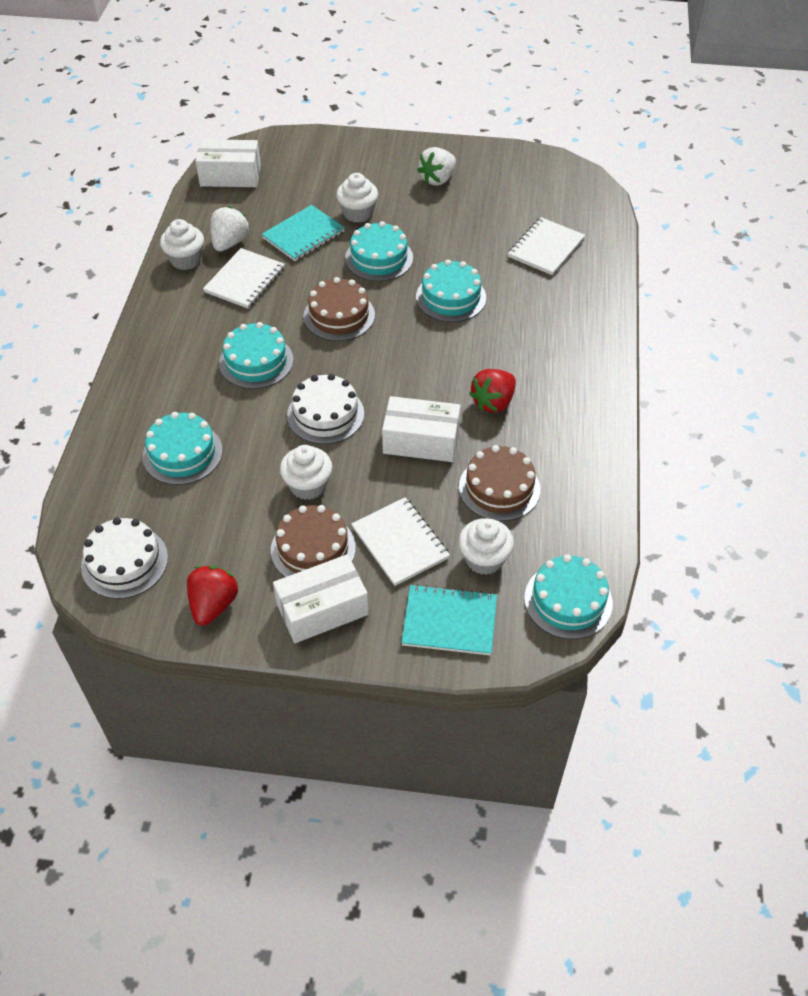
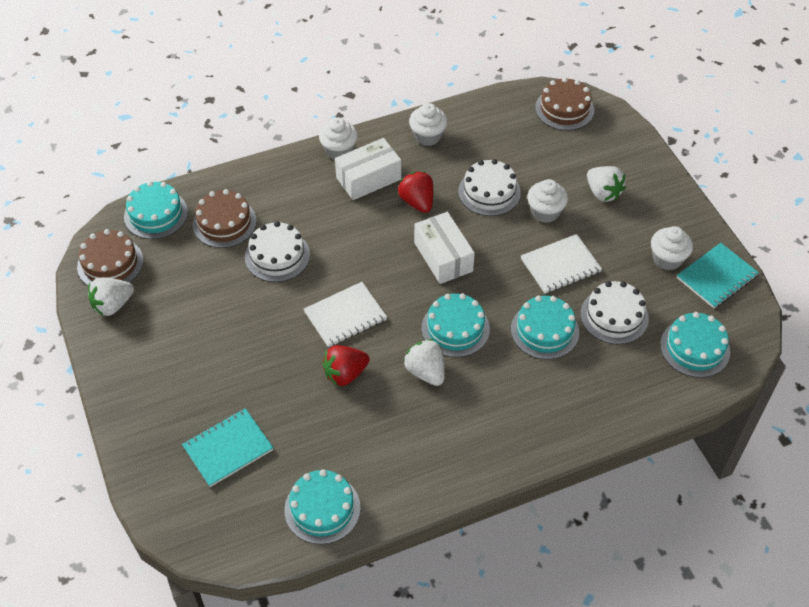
white box: [196,139,261,187] [273,554,369,643] [382,396,461,462] = 3 -> [335,138,401,200] [414,212,475,284] = 2
white cake: [81,517,168,599] [287,374,364,444] = 2 -> [245,221,310,282] [458,159,521,216] [581,281,649,344] = 3
white notebook: [203,248,285,309] [351,497,450,586] [508,217,585,275] = 3 -> [304,282,387,348] [521,234,602,294] = 2
white strawberry: [210,206,249,251] [417,147,456,186] = 2 -> [88,277,134,316] [403,339,445,386] [587,166,626,202] = 3

